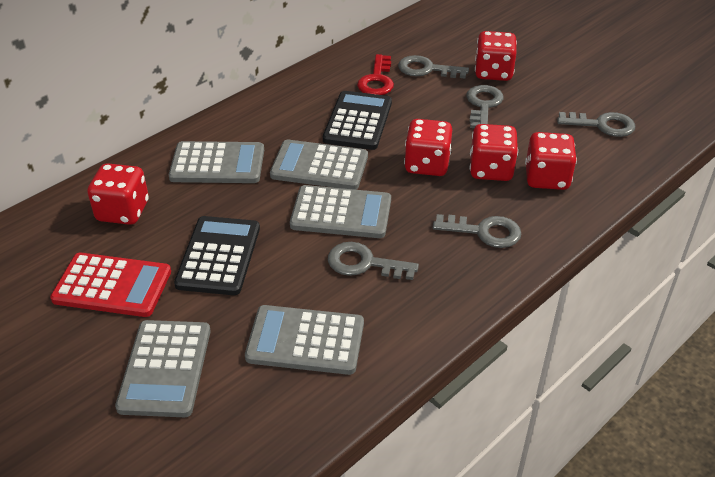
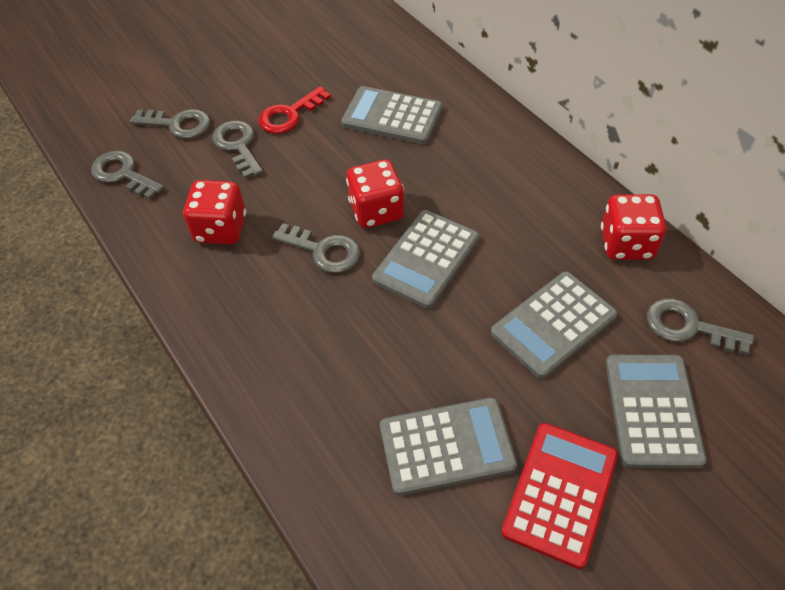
black calculator: [174,216,260,295] [323,91,392,150] = 2 -> none = 0
red dice: [87,163,149,225] [404,119,452,176] [470,124,518,181] [475,31,517,81] [525,132,577,190] = 5 -> [183,180,246,244] [346,159,404,228] [601,194,666,260] = 3

